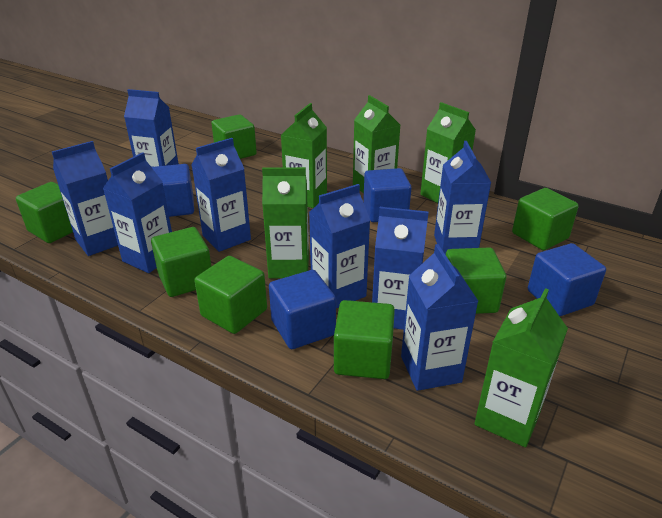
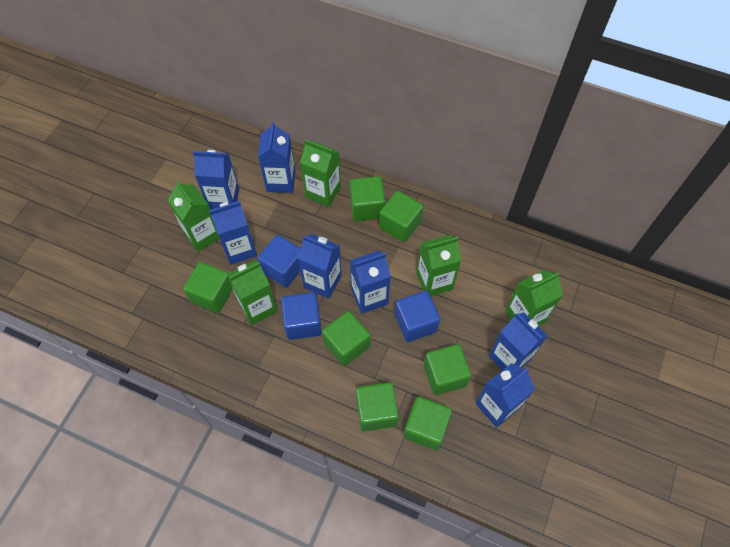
blue carton: [52,141,118,256] [103,152,172,273] [124,89,179,167] [192,138,251,252] [309,184,370,308] [372,207,429,330] [401,244,478,391] [434,141,491,255] = 8 -> [193,150,239,209] [210,201,257,265] [258,122,295,193] [298,234,342,299] [350,251,391,314] [476,363,535,428] [489,312,547,370] = 7
blue cube: [152,164,194,217] [269,270,336,349] [363,168,411,222] [528,243,606,316] = 4 -> [257,235,301,288] [281,292,322,340] [395,291,441,342] = 3

